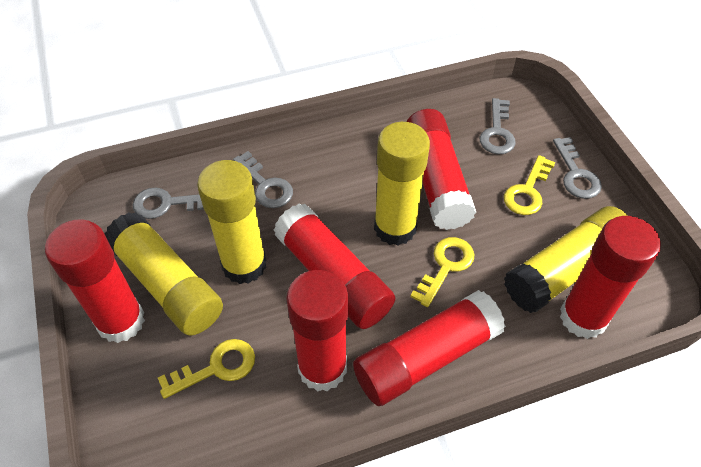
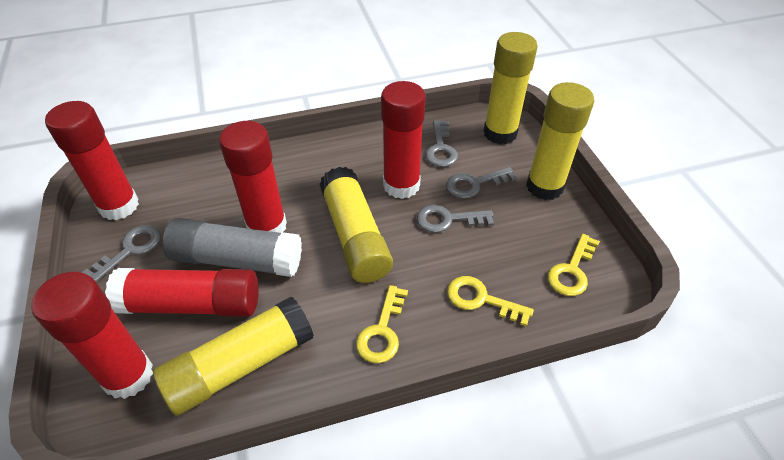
grey glue stick: none = 0 -> [162,218,302,277] = 1
red glue stick: [45,219,145,343] [274,203,395,329] [286,270,348,392] [353,290,506,406] [407,109,476,230] [560,216,661,339] = 6 -> [31,272,153,399] [45,101,139,220] [105,268,259,317] [219,121,287,233] [381,81,426,199] = 5

